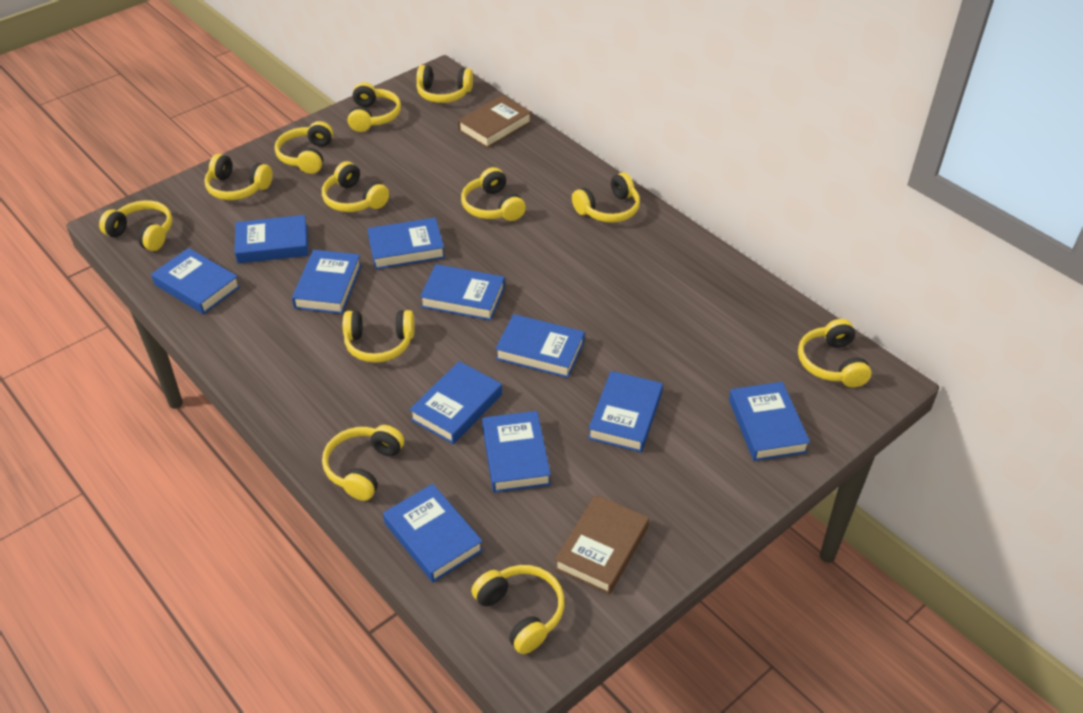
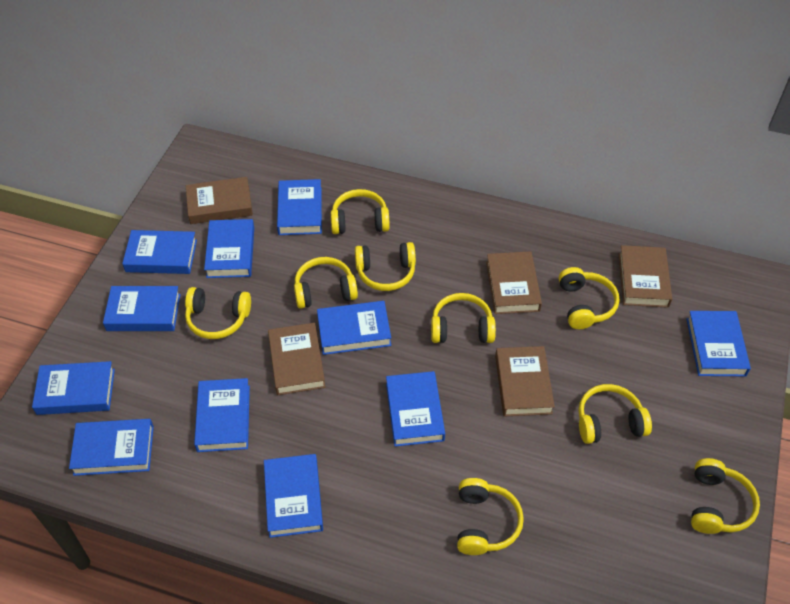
brown book: [458,95,531,148] [555,494,649,595] = 2 -> [186,177,253,224] [268,323,325,395] [486,251,542,314] [495,346,555,416] [619,245,672,308] = 5
yellow headphones: [99,200,172,251] [204,154,273,200] [275,121,333,174] [322,161,389,212] [322,425,404,501] [343,310,415,363] [348,82,401,132] [416,65,473,103] [461,167,526,221] [471,565,565,654] [572,172,640,223] [798,319,872,387] = 12 -> [185,287,251,339] [294,257,358,309] [331,189,390,234] [355,242,416,291] [431,293,496,343] [457,478,524,555] [559,267,620,329] [578,384,652,444] [691,458,760,534] = 9

